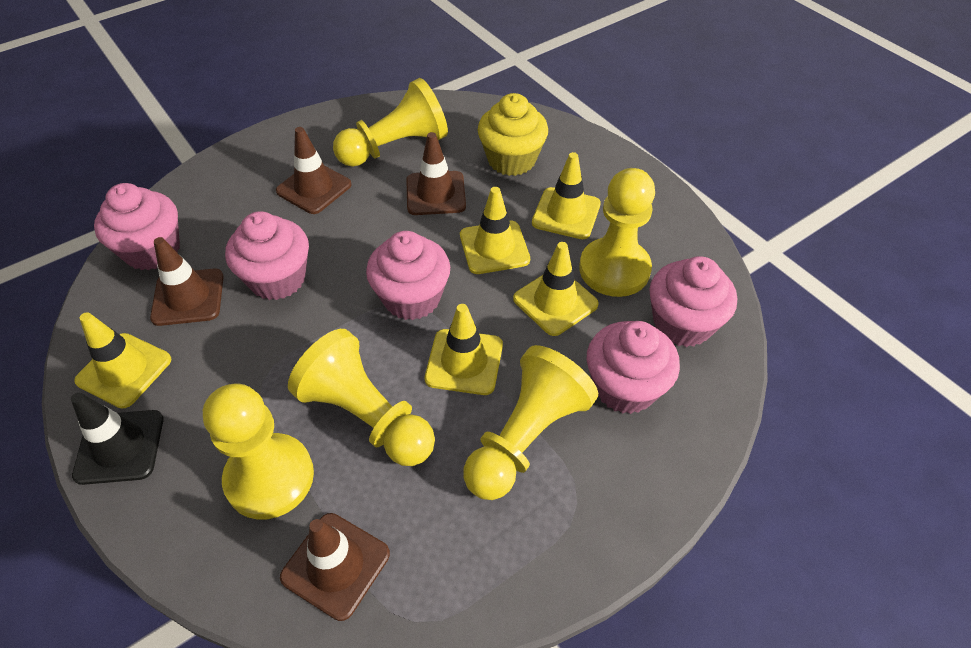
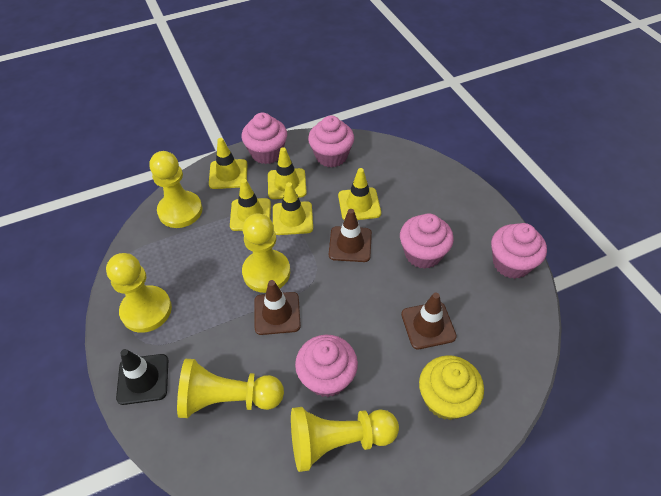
brown traffic cone: [150,237,224,326] [276,127,352,214] [280,513,390,621] [406,132,466,215] = 4 -> [254,280,301,335] [329,209,372,262] [401,292,457,349] = 3

